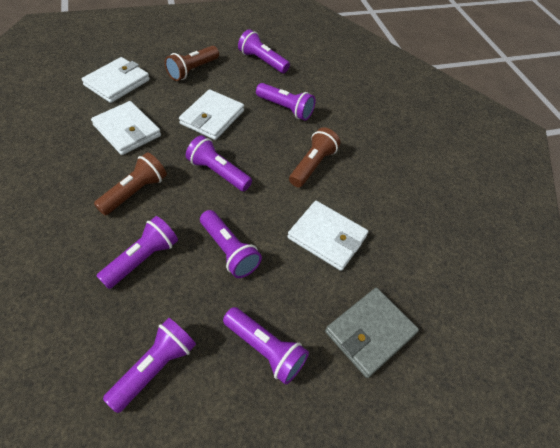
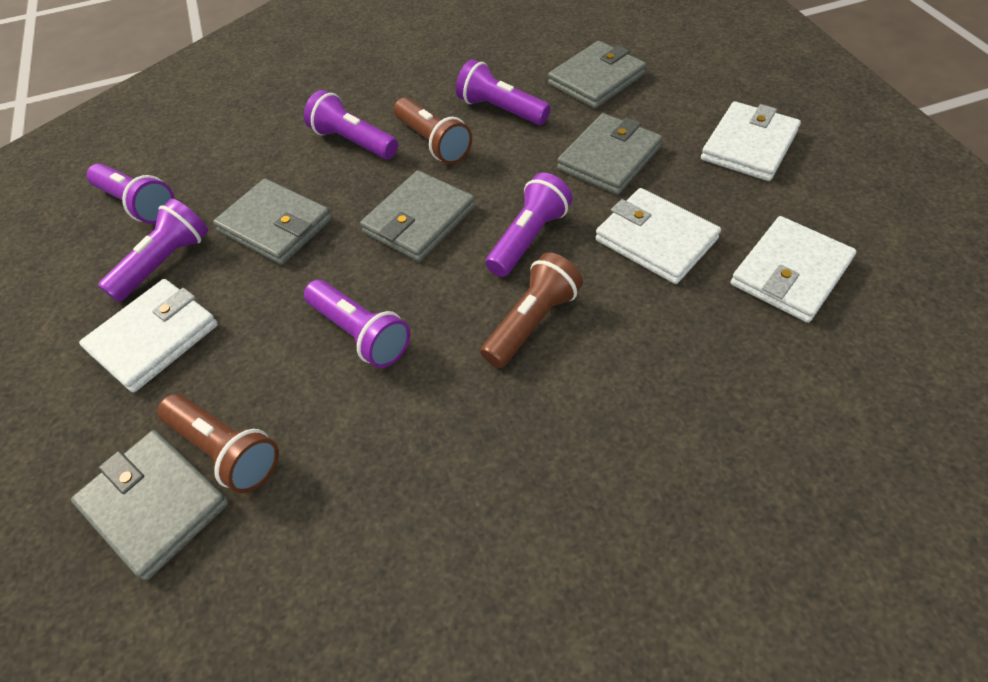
grey wallet: [325,288,419,378] = 1 -> [71,430,229,580] [213,179,332,265] [360,170,475,262] [548,41,646,109] [557,113,663,195] = 5
purple flashlight: [97,216,178,289] [103,318,196,413] [186,135,252,191] [200,210,262,278] [223,307,309,384] [238,29,290,73] [256,83,315,121] = 7 -> [87,164,175,224] [98,199,208,302] [304,90,398,159] [304,280,410,368] [456,59,551,125] [486,173,573,277] = 6

